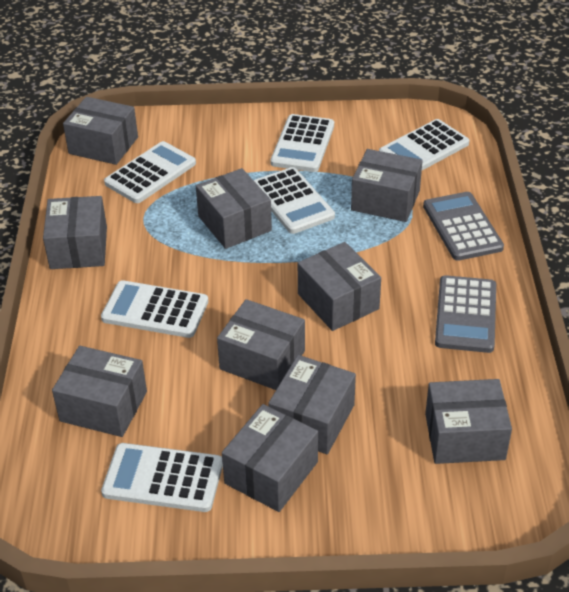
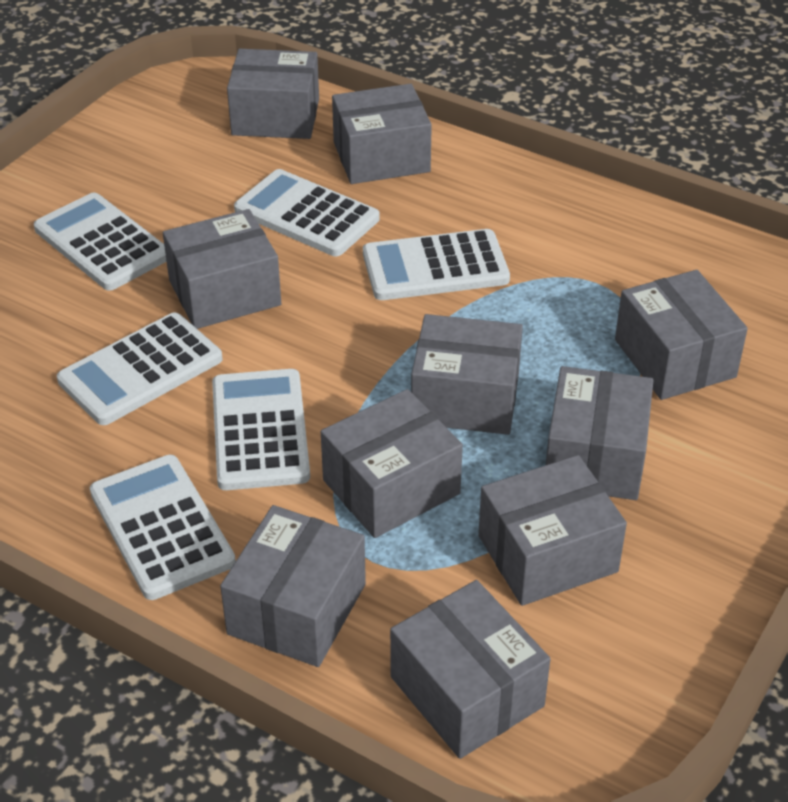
grey calculator: [423,192,504,261] [435,275,496,353] = 2 -> none = 0

